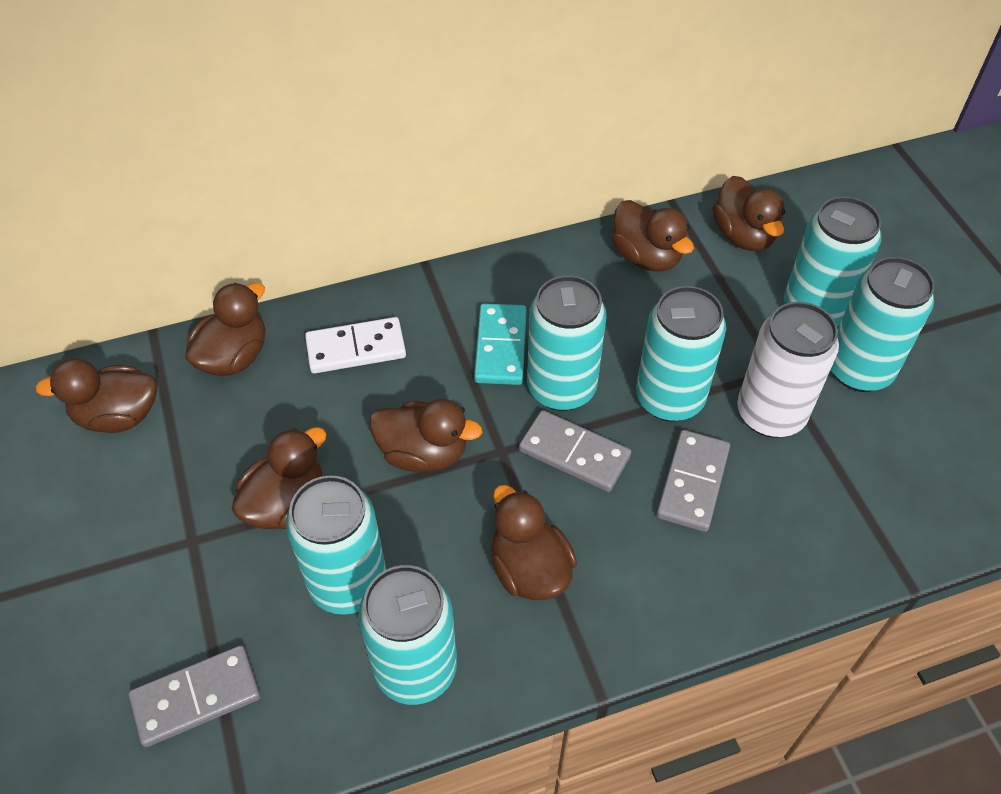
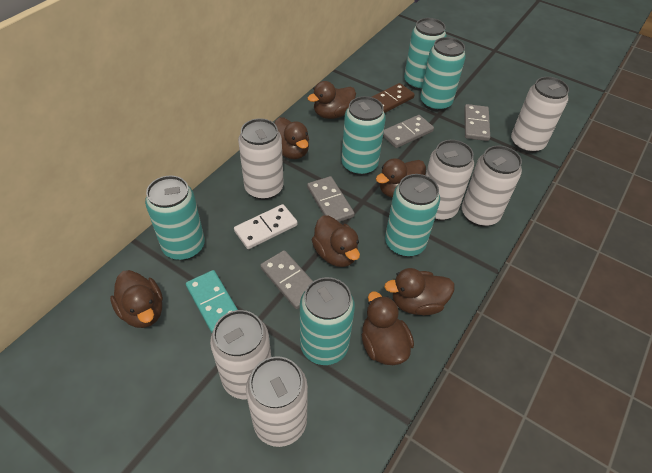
brown domino: none = 0 -> [372,83,415,113] = 1
grey domino: [129,645,260,747] [519,410,631,492] [656,430,730,532] = 3 -> [260,250,313,309] [307,176,355,222] [383,115,434,148] [464,104,490,141] = 4
white can: [737,302,839,438] = 1 -> [210,310,271,399] [238,118,284,200] [246,356,308,447] [426,140,474,221] [462,146,522,227] [511,77,569,153] = 6

